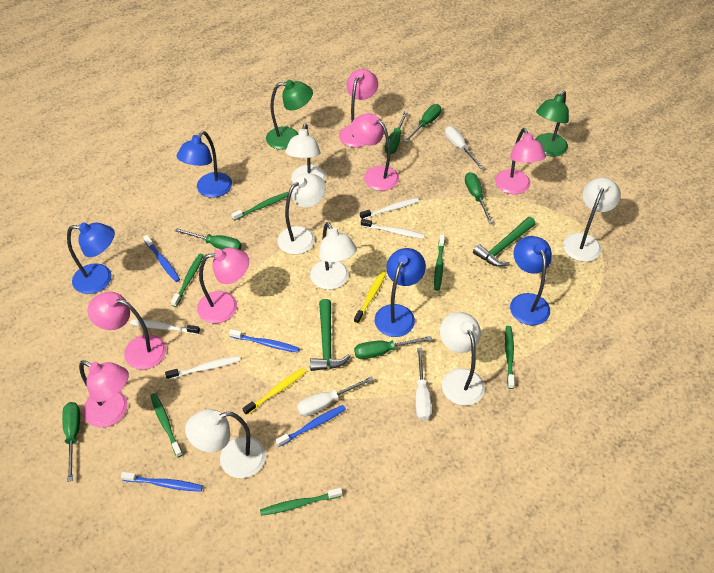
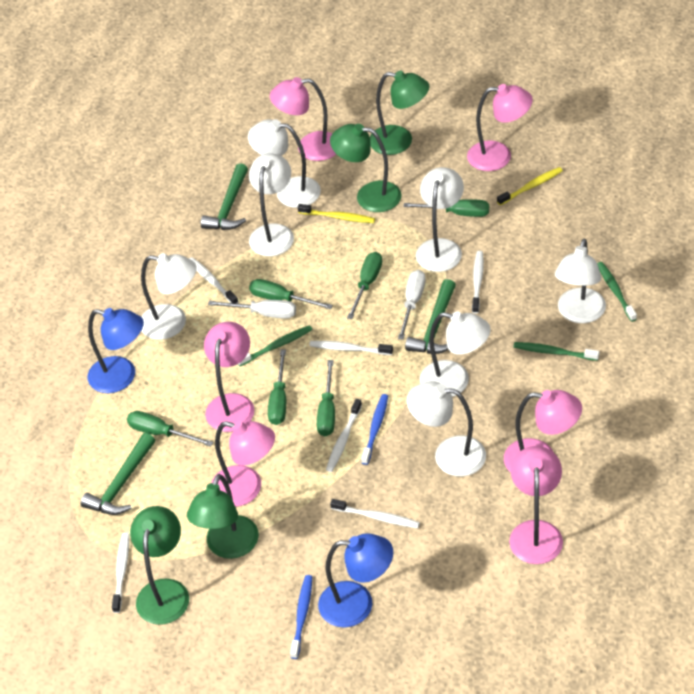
blue lamp: [67,223,115,294] [177,131,232,198] [375,248,426,337] [510,236,552,326] = 4 -> [88,308,144,393] [318,533,393,628] = 2
blue toothbrush: [121,472,203,492] [143,235,180,282] [229,329,300,353] [276,405,346,447] = 4 -> [290,575,312,659] [361,394,388,465] = 2
green hammer: [310,299,351,371] [473,217,536,267] = 2 -> [81,433,155,515] [201,163,248,230] [405,279,456,354] = 3
green lamp: [266,80,313,150] [535,91,569,157] = 2 -> [130,506,189,625] [187,474,259,559] [330,124,401,212] [370,70,429,155] = 4
green toothbrush: [150,393,183,458] [171,254,204,307] [231,192,288,221] [260,488,342,516] [434,235,445,291] [505,326,515,389] = 6 -> [238,325,313,366] [513,342,599,361] [597,262,637,322] = 3
white lamp: [185,409,266,478] [277,173,326,255] [286,123,326,182] [310,222,357,290] [440,312,485,406] [563,177,621,262] = 6 -> [141,253,197,340] [248,119,321,208] [249,153,294,256] [407,381,486,477] [416,167,464,272] [420,311,491,397] [555,239,606,323] = 7
white screwdriver: [297,376,374,417] [415,348,432,421] [445,126,484,169] = 3 -> [208,300,296,319] [398,270,426,340] = 2
white toothbrush: [130,320,200,335] [165,356,240,380] [360,198,419,220] [361,219,425,239] = 4 -> [112,533,129,613] [189,257,238,304] [309,341,393,355] [326,399,362,472] [330,499,420,528] [472,251,484,314] = 6

